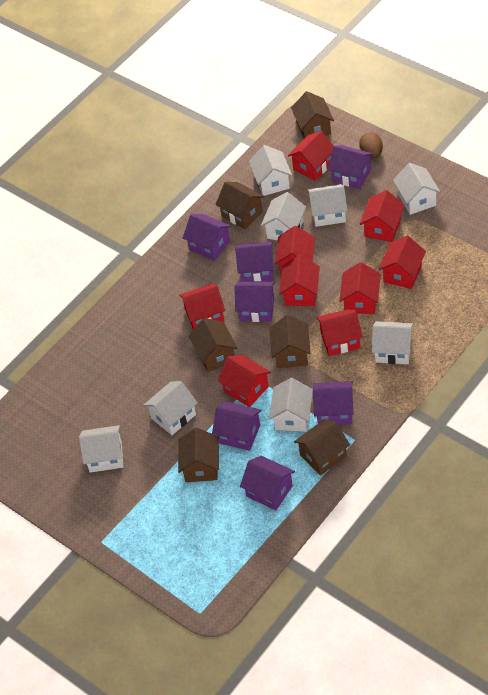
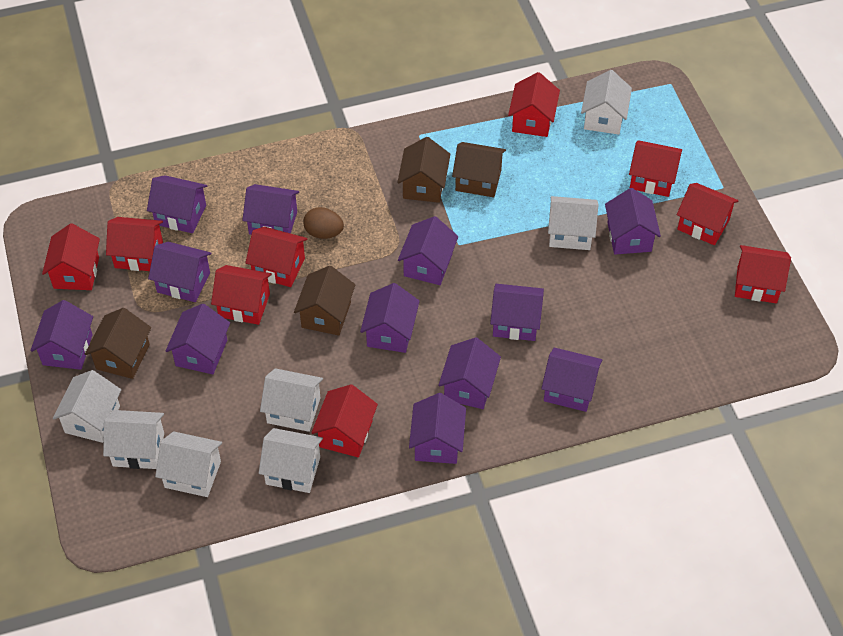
brown house: [178,428,219,482] [189,318,238,372] [215,182,265,229] [269,315,311,368] [291,91,334,139] [294,420,350,476] = 6 -> [85,308,151,379] [294,266,356,336] [397,137,450,203] [452,142,506,197] = 4
purple house: [183,214,232,261] [212,401,262,451] [235,241,274,281] [235,281,275,322] [240,456,295,510] [313,381,354,424] [328,145,373,189] = 7 -> [30,300,93,370] [147,175,207,233] [148,242,212,302] [166,304,230,374] [242,184,299,235] [360,283,420,353] [398,216,458,285] [409,393,466,464] [438,337,501,409] [490,284,544,341] [541,348,602,412] [605,188,661,254] = 12
white house: [79,425,123,473] [143,381,198,435] [249,145,292,196] [261,192,306,241] [269,378,313,432] [308,184,348,227] [372,321,413,364] [393,163,440,215] = 8 -> [53,370,121,443] [103,410,164,469] [155,431,222,497] [259,428,323,493] [260,368,323,432] [548,196,599,250] [581,70,632,134] = 7

